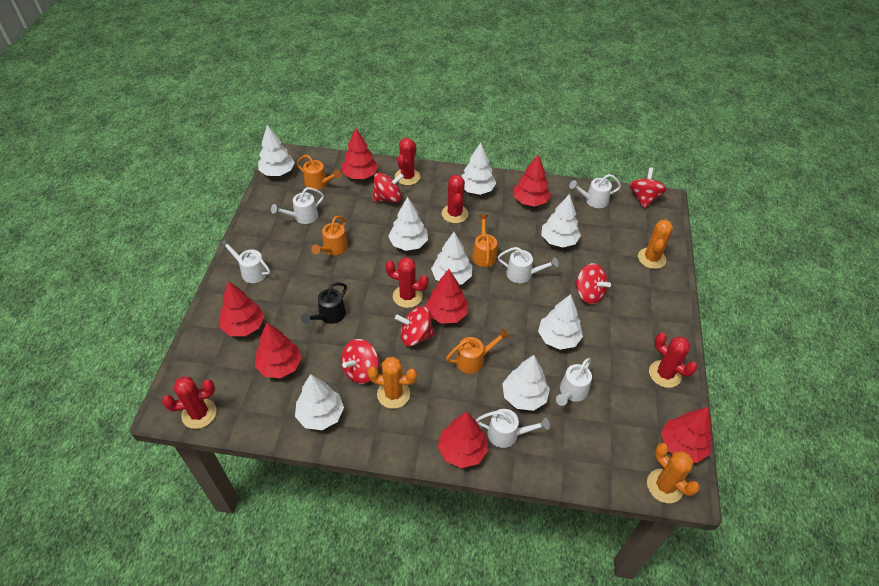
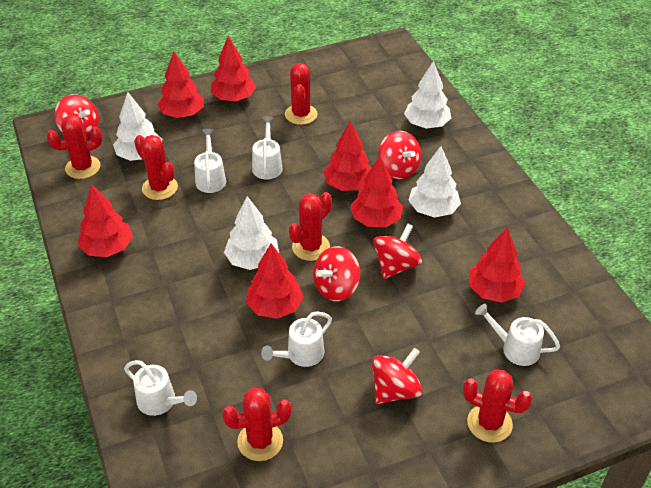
black watering can: [301,283,347,324] = 1 -> none = 0
orange cactus: [367,357,417,409] [638,220,673,269] [647,443,700,503] = 3 -> none = 0
orange watering can: [297,155,341,190] [311,216,348,255] [446,329,509,374] [472,215,497,267] = 4 -> none = 0
red cactus: [162,377,216,429] [385,257,429,308] [395,138,420,185] [442,175,468,223] [649,333,697,388] = 5 -> [47,115,103,179] [134,135,178,200] [222,388,292,461] [285,63,317,125] [289,192,332,261] [463,370,532,443] = 6
white tree: [258,125,295,176] [295,374,344,430] [388,197,428,251] [431,232,472,285] [461,143,496,195] [502,355,550,411] [538,294,583,350] [541,194,581,248] = 8 -> [113,92,162,161] [224,196,279,270] [404,61,451,129] [408,146,461,218] = 4
white watering can: [219,238,270,283] [271,187,324,224] [476,409,550,448] [498,247,559,283] [556,358,592,406] [569,174,621,208] = 6 -> [124,360,197,416] [194,129,226,193] [252,116,283,180] [261,311,332,367] [475,304,560,366] = 5

